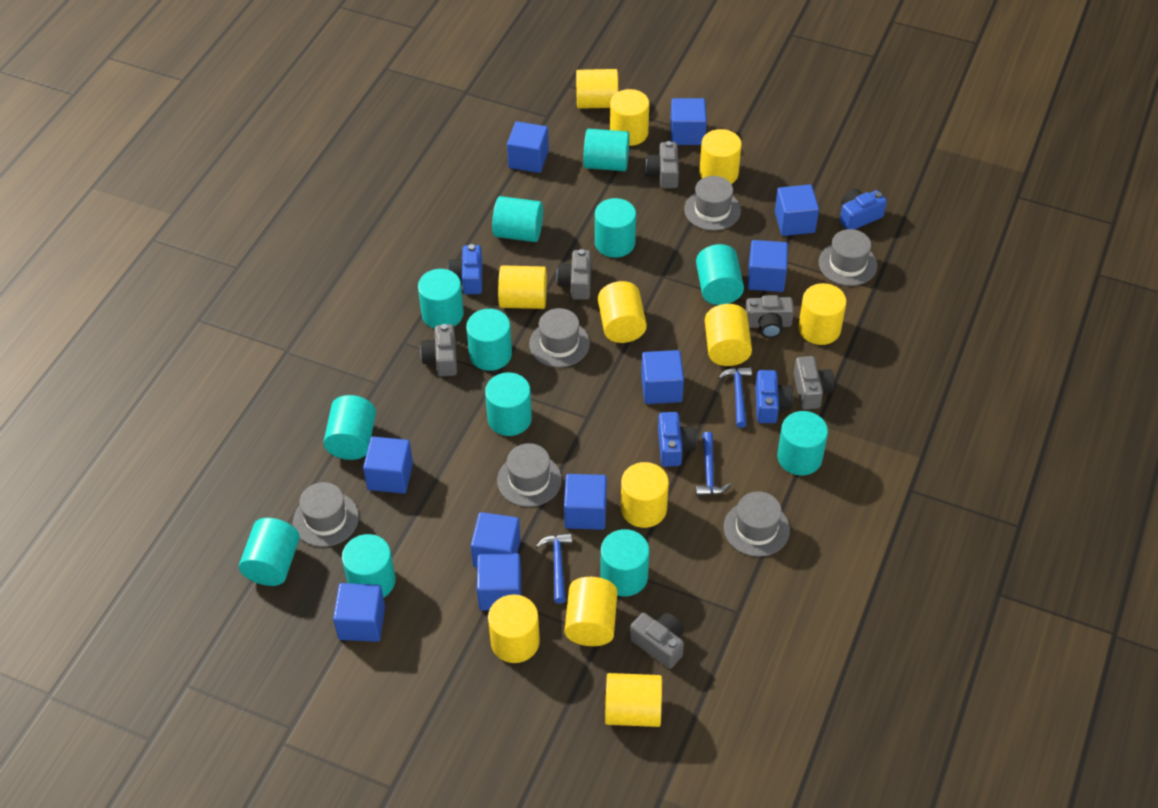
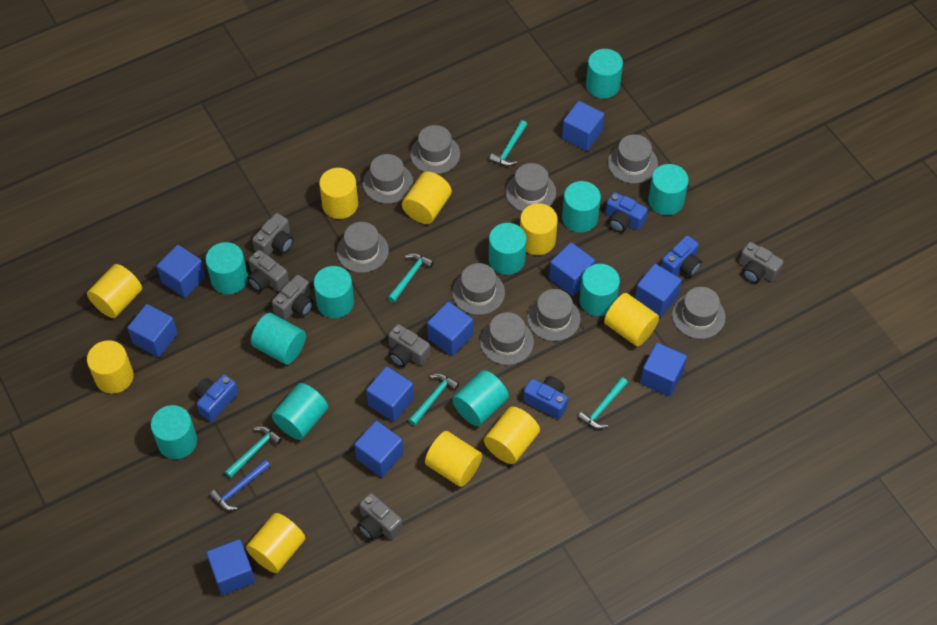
blue hammer: [536,533,572,604] [696,432,731,496] [718,367,752,428] = 3 -> [209,459,270,510] = 1
grey hat: [293,482,359,547] [497,443,562,507] [529,308,590,367] [684,176,741,231] [724,491,790,557] [819,229,877,286] = 6 -> [337,222,389,273] [363,154,413,204] [410,125,460,174] [452,263,505,315] [480,312,534,365] [505,163,556,212] [527,289,581,341] [608,134,658,184] [672,287,726,339] = 9
turquoise cylinder: [239,518,300,586] [324,395,376,460] [342,534,396,598] [418,269,464,329] [466,309,512,371] [485,372,532,436] [492,196,543,242] [583,129,630,171] [595,198,636,258] [601,529,649,596] [696,244,744,305] [777,411,828,476] = 12 -> [151,405,197,459] [205,242,248,294] [251,313,306,365] [272,383,328,440] [313,266,354,318] [452,370,509,426] [489,223,527,275] [562,181,601,233] [579,264,620,316] [586,49,623,99] [648,164,689,215] = 11
turquoise hammer: none = 0 -> [225,426,282,478] [388,253,434,303] [408,374,459,426] [489,120,527,166] [577,377,628,429] = 5
yellow cylinder: [488,594,540,663] [498,265,547,309] [565,577,618,646] [576,69,618,109] [598,281,647,343] [605,673,662,727] [610,89,649,146] [621,462,669,528] [699,129,742,184] [705,304,752,366] [798,283,846,345] = 11 -> [87,264,142,318] [87,340,134,394] [246,513,305,573] [319,168,358,219] [402,172,452,224] [425,431,482,487] [484,407,540,464] [520,203,558,255] [604,293,659,346] = 9

